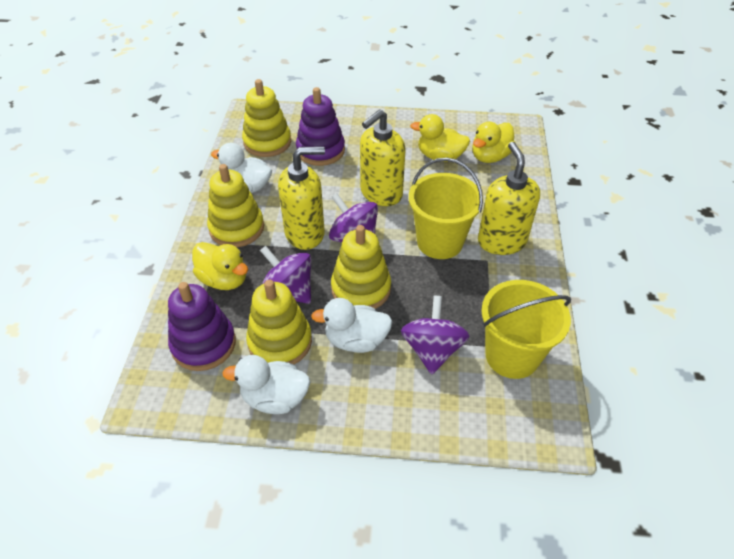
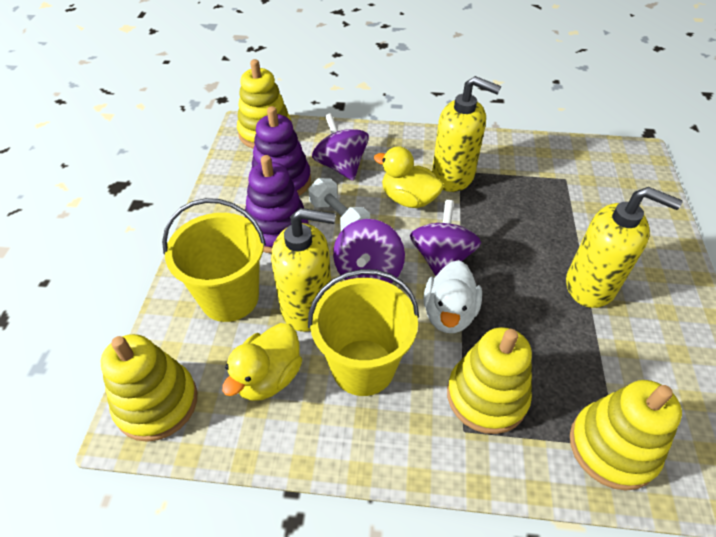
white duck: [211,143,272,193] [222,355,310,414] [311,298,392,353] = 3 -> [423,260,482,333] = 1
white dumbbell: none = 0 -> [308,178,370,231] = 1
yellow duck: [192,242,248,290] [410,114,470,162] [473,122,516,163] = 3 -> [222,323,302,401] [374,146,444,208] = 2

